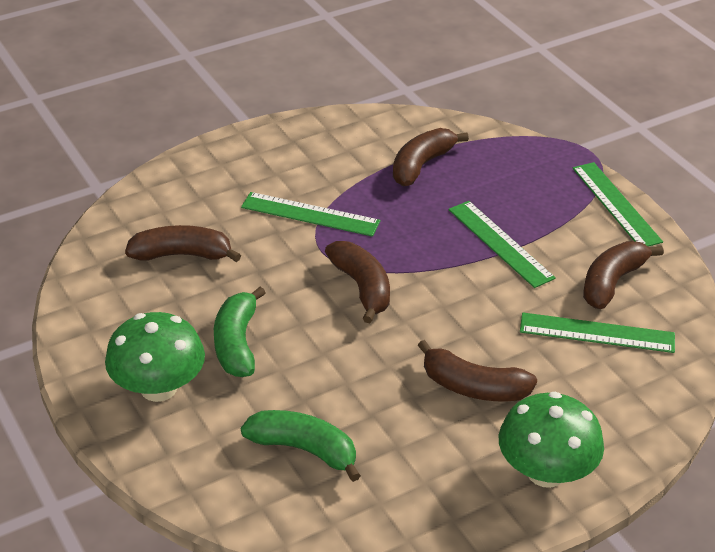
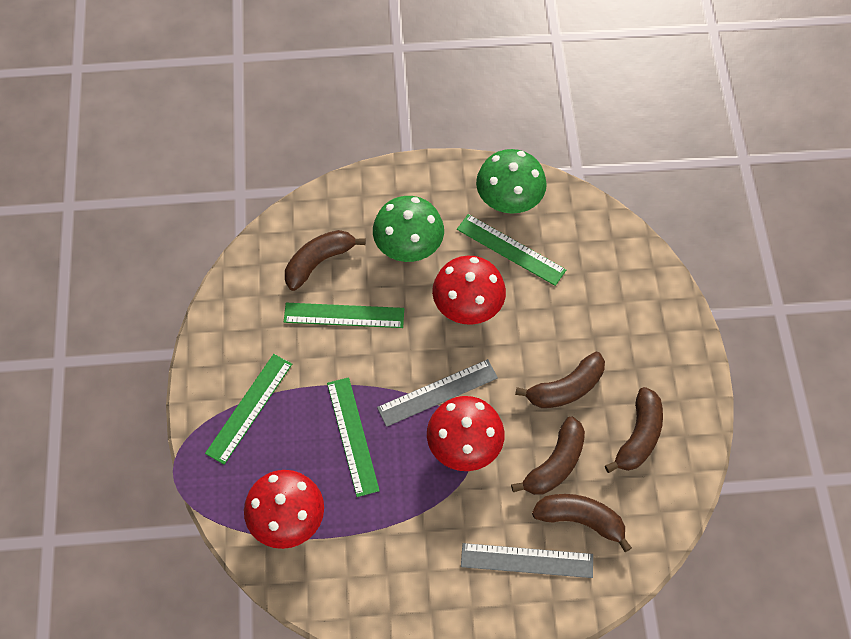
green banana: [214,287,265,377] [241,410,361,482] = 2 -> none = 0
grey ruler: none = 0 -> [377,359,498,427] [461,543,593,578] = 2
red mushroom: none = 0 -> [244,470,324,549] [427,396,504,471] [432,256,506,325] = 3

